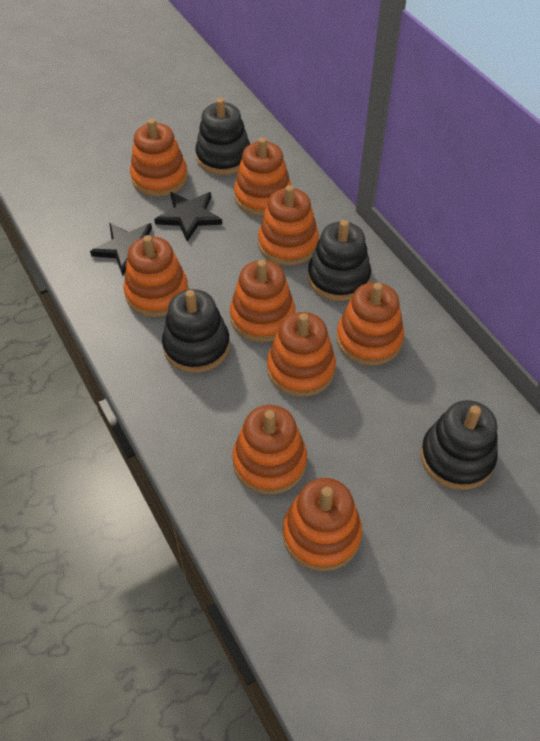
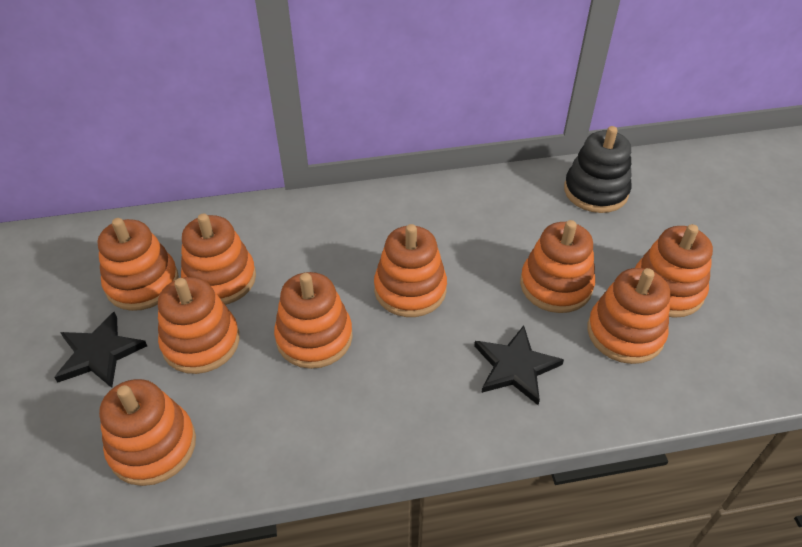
black stacking toy: [162,289,230,373] [195,98,250,175] [308,220,371,301] [421,400,498,490] = 4 -> [564,126,632,213] = 1

